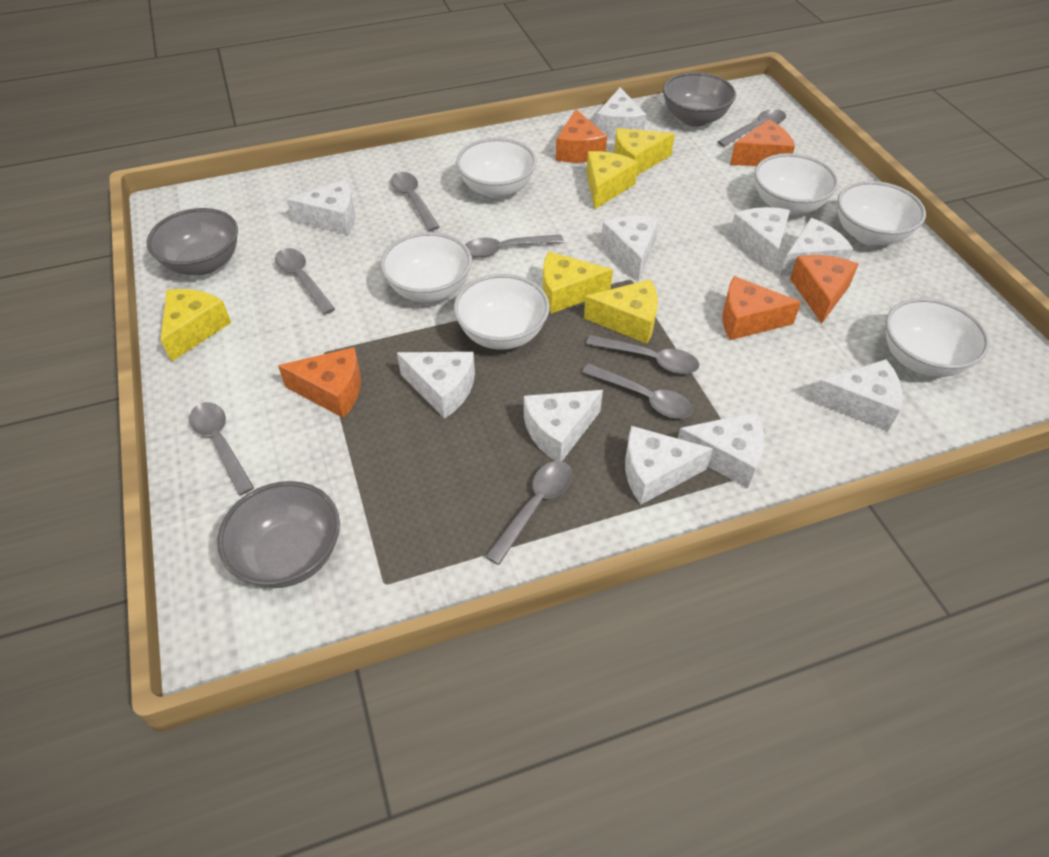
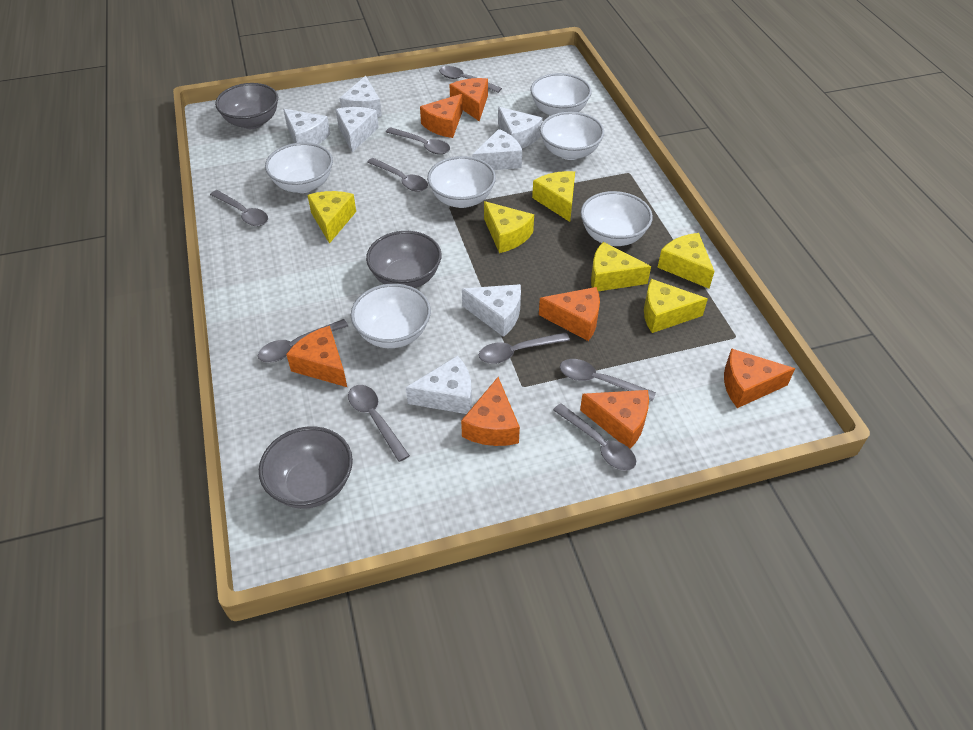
grey spoon: [189,402,254,495] [275,248,335,315] [391,172,440,231] [465,235,564,257] [485,461,572,565] [582,364,693,419] [586,335,699,374] [717,109,786,147] = 8 -> [210,190,268,226] [258,319,348,362] [348,385,410,462] [367,158,428,192] [386,127,450,154] [439,66,502,93] [479,332,570,364] [553,403,636,471] [560,359,656,401] = 9
orange cheese: [278,347,361,418] [556,109,607,163] [722,276,801,340] [730,120,795,166] [790,255,859,324] = 5 -> [286,326,347,387] [420,94,463,138] [449,78,488,121] [461,377,520,446] [539,287,600,341] [580,390,649,449] [724,348,795,408] = 7
white cheese: [286,180,355,235] [397,352,475,419] [524,390,603,461] [596,88,646,139] [601,216,659,281] [625,426,713,504] [678,412,764,488] [730,207,790,271] [780,218,853,276] [812,359,902,431] = 10 -> [283,109,330,144] [336,107,379,152] [340,76,382,117] [406,356,472,414] [462,284,521,337] [472,129,522,170] [498,107,543,148] = 7
yellow cheese: [161,289,231,362] [543,251,613,314] [584,279,658,344] [586,151,638,209] [614,128,675,175] = 5 -> [307,191,356,244] [484,201,534,253] [532,171,575,222] [591,242,651,291] [644,279,708,333] [657,233,714,289] = 6

